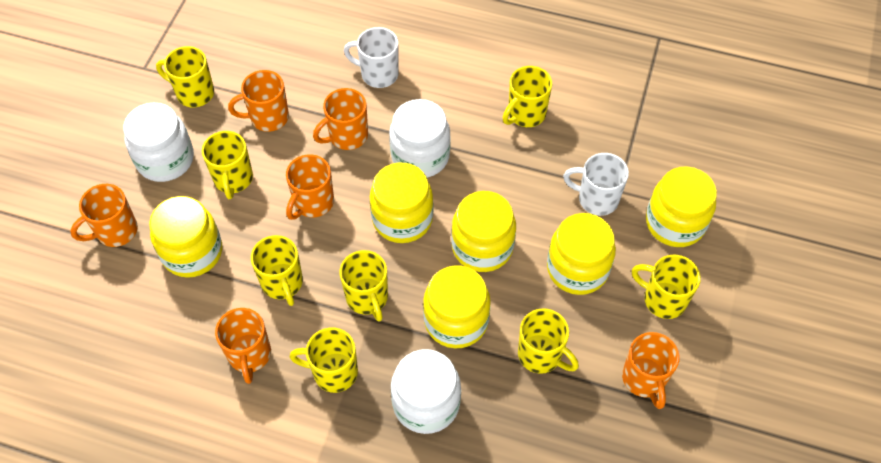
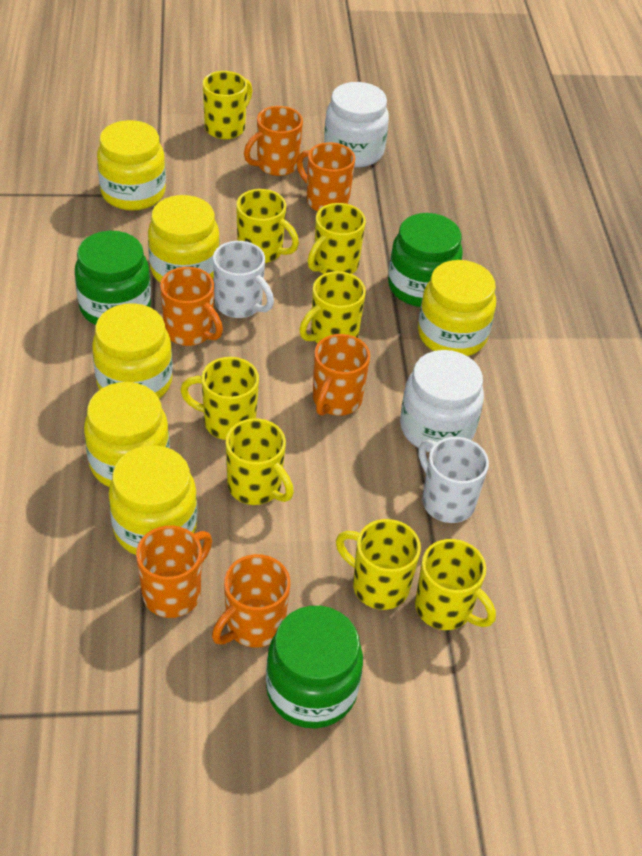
green jar: none = 0 -> [75,231,151,325] [266,606,363,728] [388,213,463,307] = 3
white jar: [123,102,194,182] [389,99,451,178] [391,349,461,434] = 3 -> [324,82,389,168] [400,350,484,453] = 2

